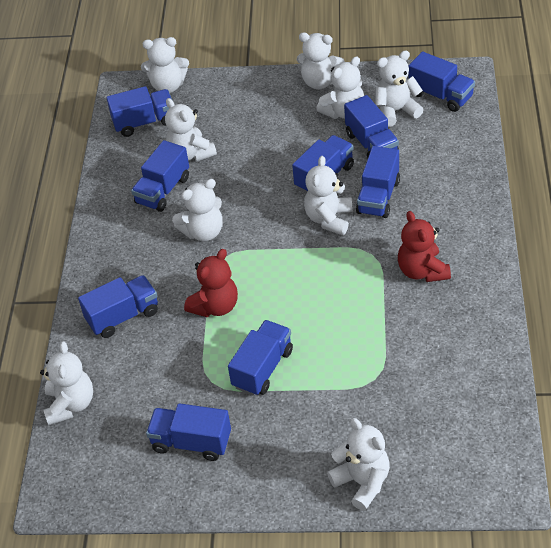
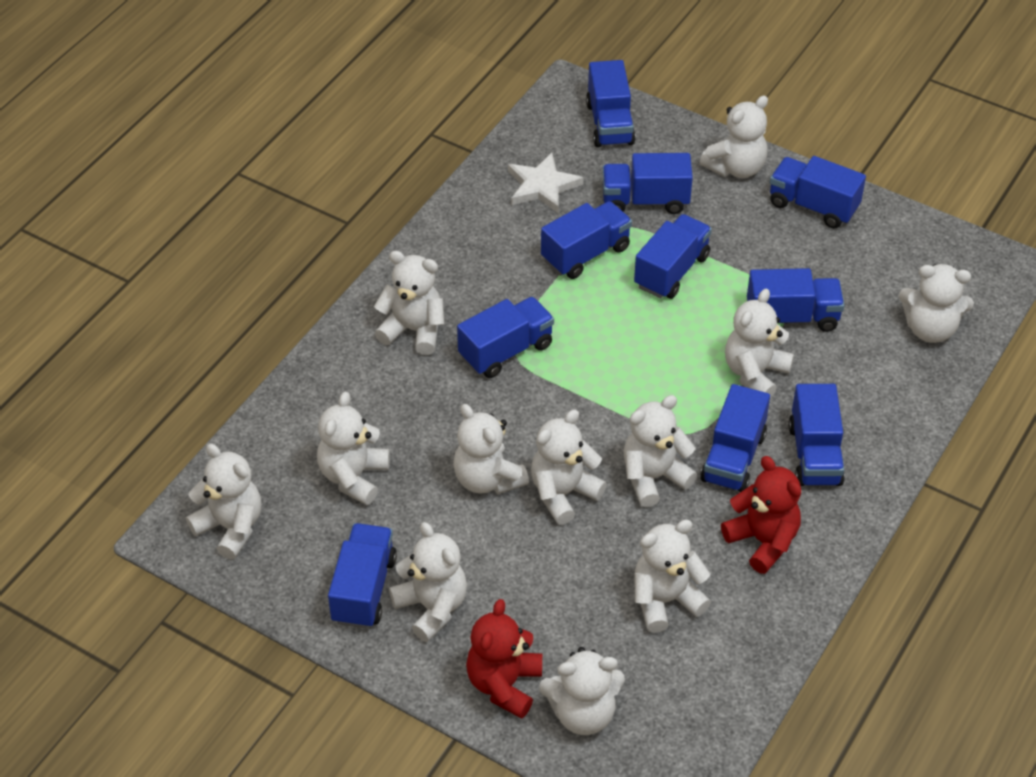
blue truck: [78,275,158,338] [107,86,173,137] [131,140,189,212] [146,403,231,461] [228,320,293,396] [292,135,354,193] [344,95,399,158] [356,146,400,218] [409,52,475,112] = 9 -> [328,523,397,629] [457,297,554,378] [541,201,632,279] [586,60,636,148] [602,153,693,214] [634,214,712,299] [700,384,770,492] [747,268,845,332] [770,156,866,228] [788,384,845,486] = 10
white star: none = 0 -> [508,153,583,213] = 1
white teddy bear: [40,342,93,425] [141,37,189,93] [165,98,217,162] [172,179,223,241] [297,32,345,89] [304,156,353,235] [316,56,364,119] [327,418,390,511] [375,51,424,127] = 9 -> [186,444,261,559] [317,392,390,505] [374,251,444,355] [389,522,467,642] [453,404,529,494] [531,410,607,525] [539,647,625,735] [624,395,697,507] [634,520,711,633] [700,95,768,178] [725,289,794,398] [899,264,974,343] = 12

